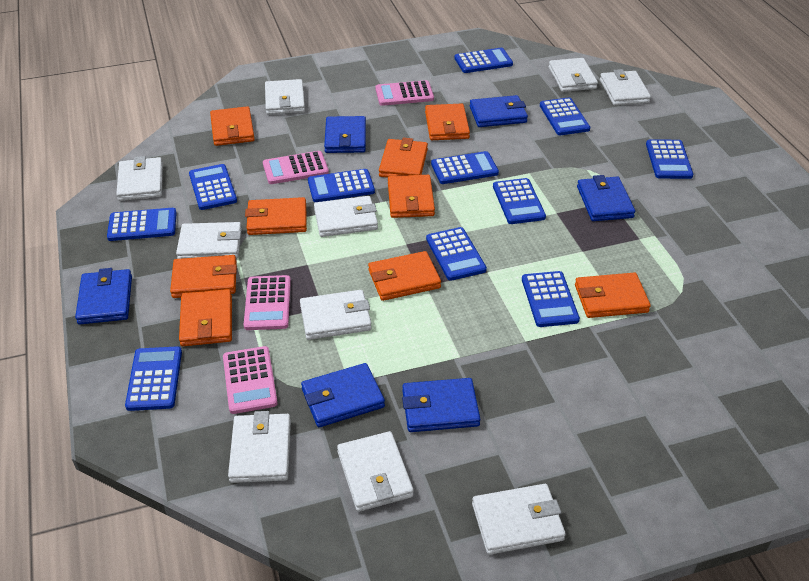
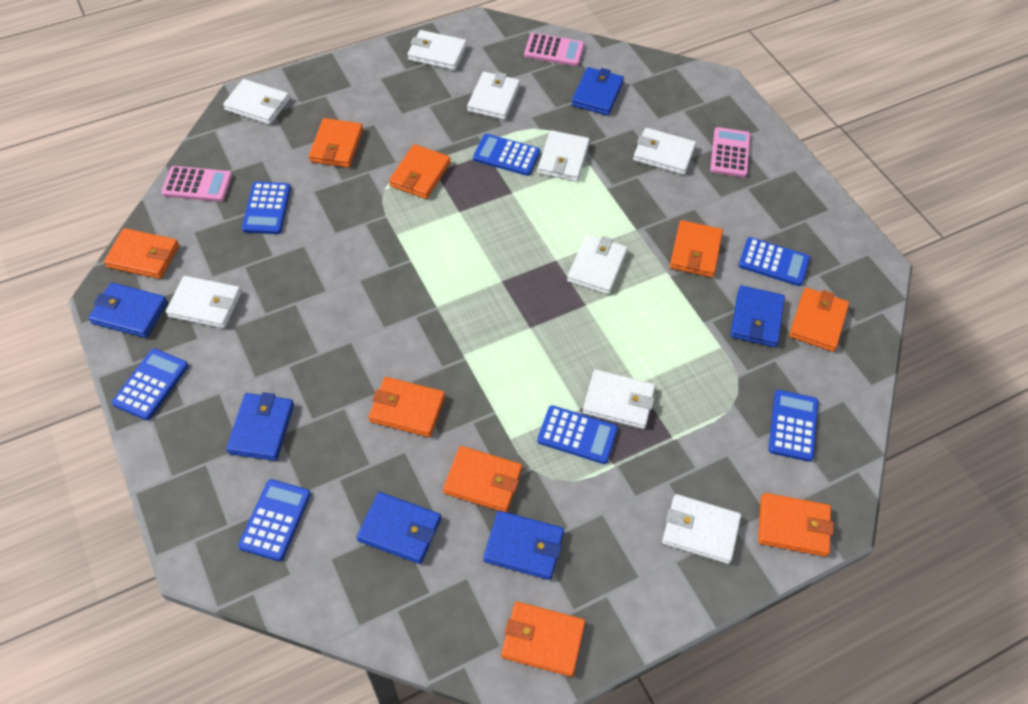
blue calculator: [107,208,177,241] [125,346,182,411] [189,164,237,210] [308,169,375,202] [426,227,487,281] [431,151,499,184] [455,48,513,73] [493,178,546,224] [522,271,580,327] [540,97,590,135] [646,139,693,179] = 11 -> [112,349,188,420] [238,479,311,561] [242,182,291,234] [473,134,540,176] [537,405,618,464] [738,237,810,286] [769,390,818,462] = 7
pink calculator: [223,346,278,414] [244,275,291,330] [263,151,329,184] [375,80,434,106] = 4 -> [161,166,233,202] [524,33,584,66] [710,127,751,177] = 3
white wallet: [116,156,163,201] [176,222,242,259] [228,411,291,483] [265,79,305,115] [300,290,372,340] [314,196,378,237] [337,431,414,512] [472,484,566,555] [549,58,598,92] [600,69,651,106] = 10 -> [166,276,241,328] [223,79,290,125] [407,30,467,70] [467,72,520,120] [538,130,590,182] [567,234,628,295] [583,369,655,429] [633,128,696,175] [662,494,741,564] = 9

